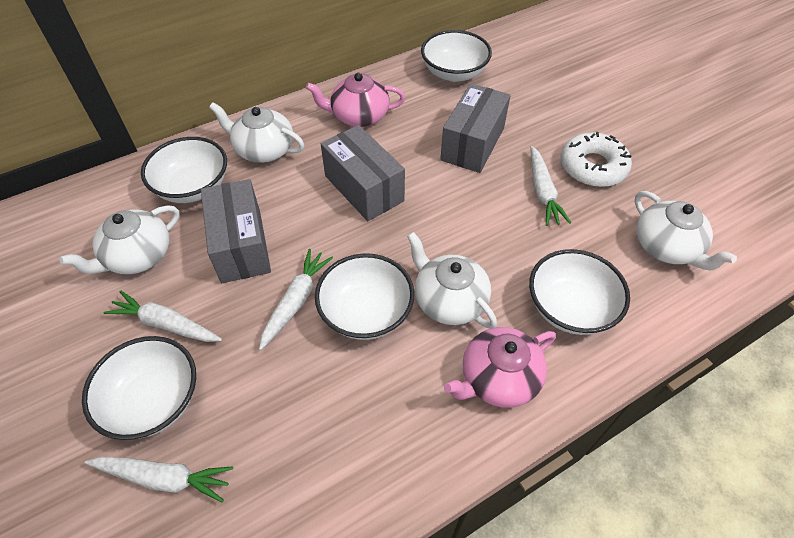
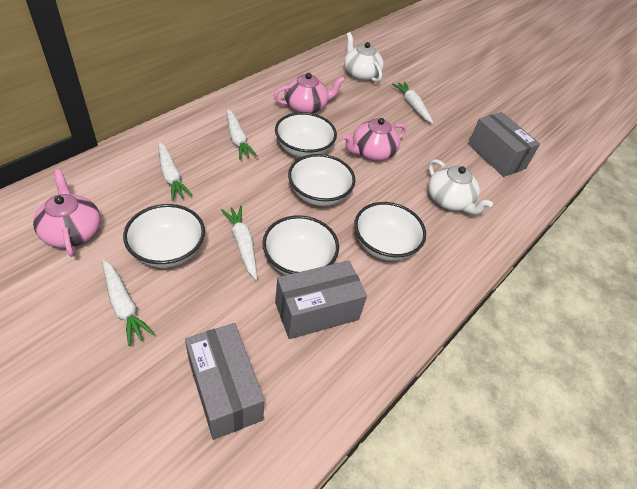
pink teapot: [306,73,405,127] [444,327,556,408] = 2 -> [33,170,101,257] [274,73,345,113] [343,118,406,161] = 3
white carrot: [85,457,233,502] [104,290,222,342] [259,249,333,350] [531,146,571,226] = 4 -> [102,259,154,346] [158,142,192,201] [221,205,257,280] [226,109,258,160] [392,82,433,124] = 5
white donut: [561,132,632,187] = 1 -> none = 0
white teapot: [59,205,180,274] [209,102,304,163] [407,232,497,329] [635,191,737,271] = 4 -> [344,32,384,82] [428,159,493,215] = 2

